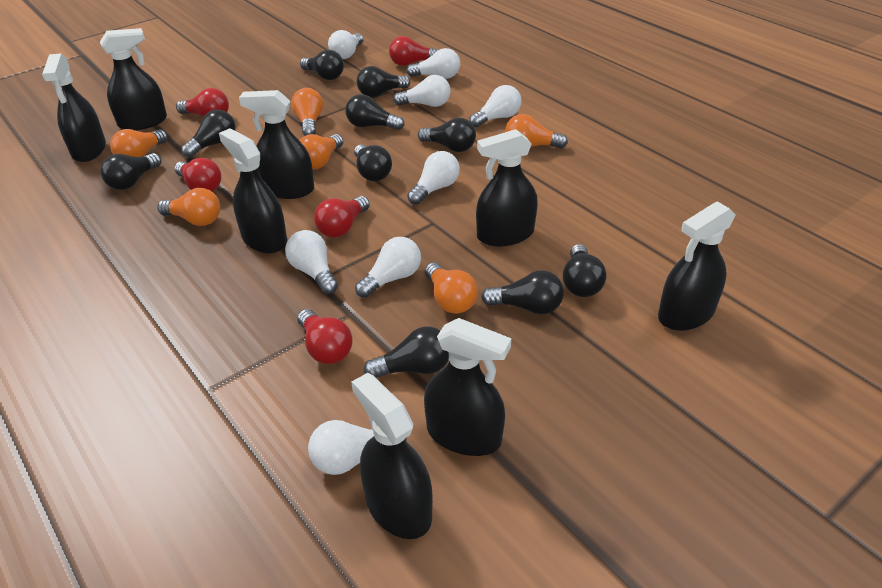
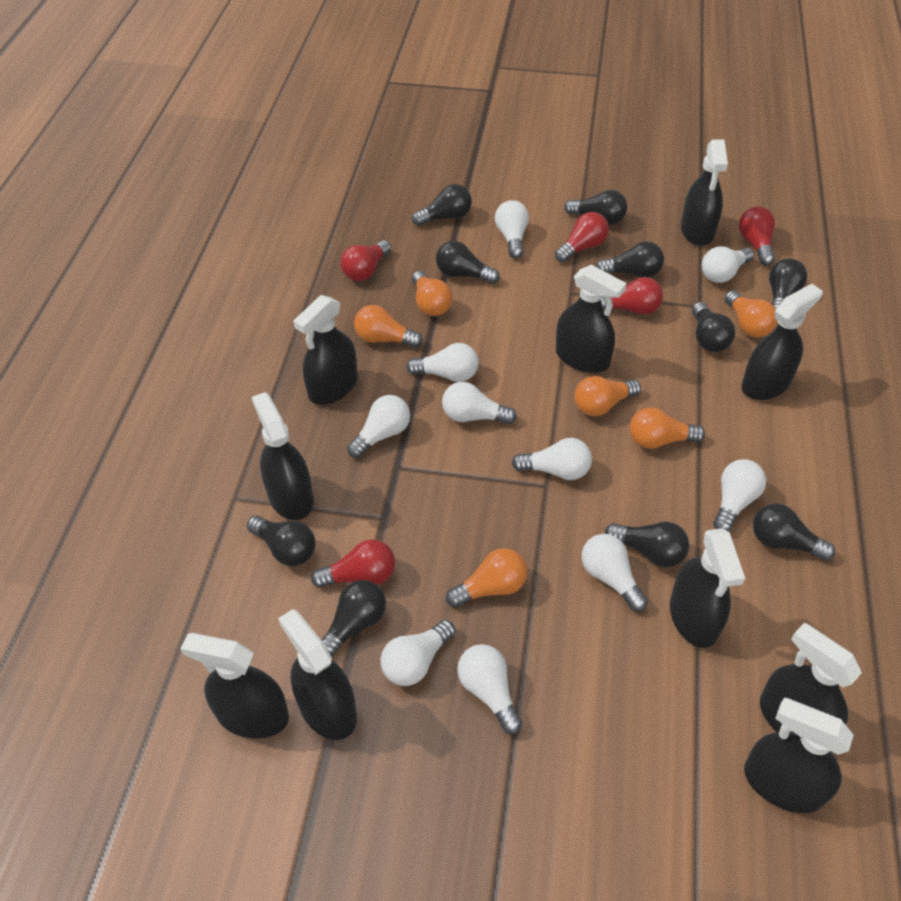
black spray bottle: [42,53,106,162] [100,28,167,130] [219,128,287,253] [239,90,314,199] [351,373,433,539] [424,318,511,456] [476,129,538,246] [658,201,736,331] = 8 -> [181,633,289,739] [252,392,313,520] [278,609,357,740] [293,295,358,405] [556,265,626,373] [670,528,745,648] [681,139,728,246] [742,284,822,400] [744,698,854,813] [760,623,862,732] = 10
white light bulb: [285,230,338,294] [308,420,407,475] [328,30,363,59] [355,237,421,298] [393,75,451,107] [406,48,460,79] [407,151,460,205] [469,85,521,127] = 8 -> [347,395,410,458] [381,620,455,686] [406,343,479,382] [442,382,517,424] [457,644,522,734] [495,200,529,259] [512,438,592,480] [582,534,648,612] [702,246,754,283] [713,459,766,532] = 10

